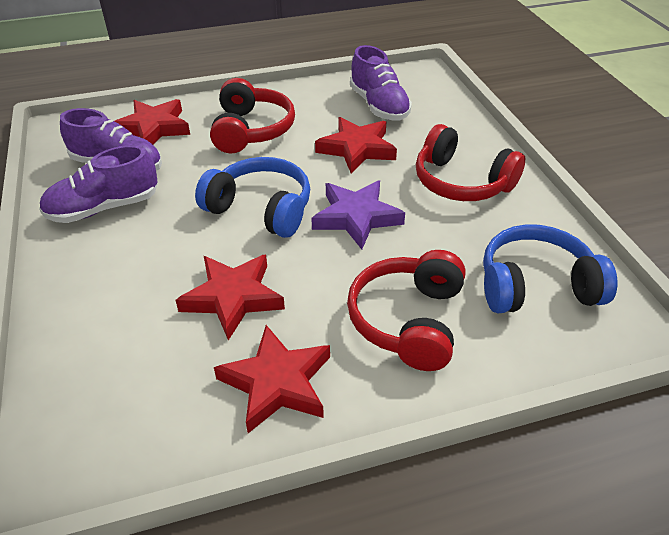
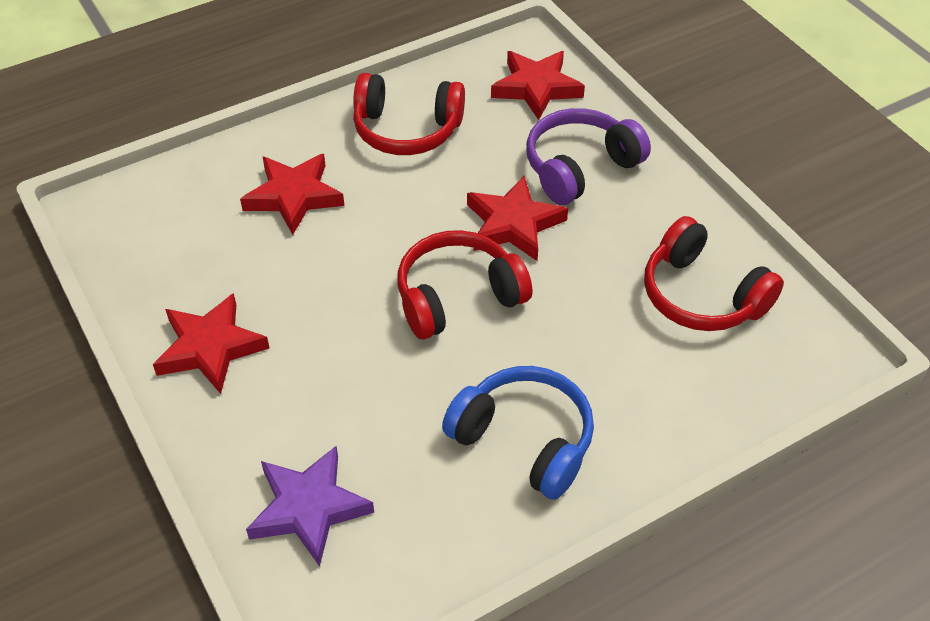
blue headphones: [195,157,310,238] [483,224,617,313] = 2 -> [442,366,594,500] = 1
purple headphones: none = 0 -> [526,108,651,205] = 1
purple shoe: [39,145,158,223] [60,108,162,171] [350,45,412,120] = 3 -> none = 0

